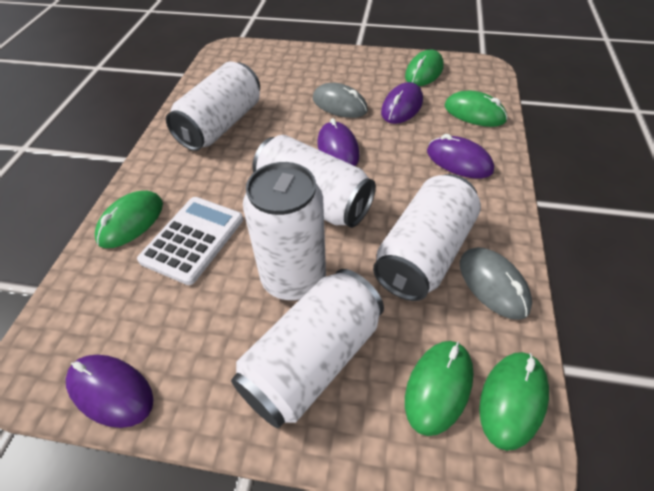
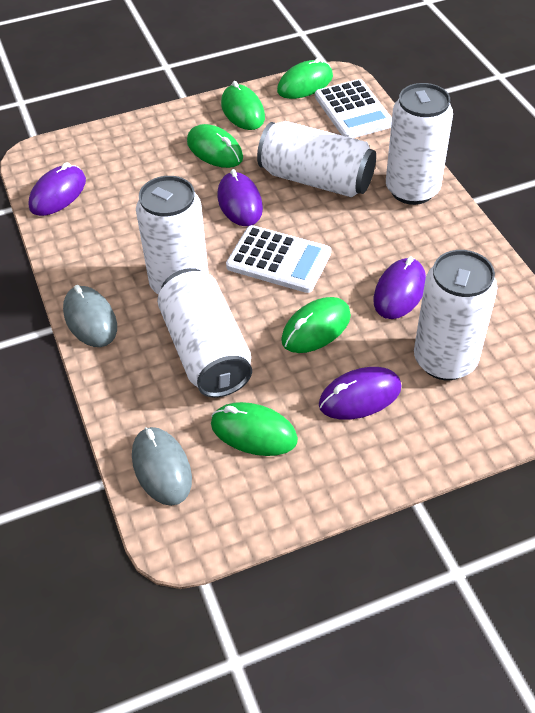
white calculator: [137,197,243,285] = 1 -> [226,225,331,293] [315,79,392,138] = 2

